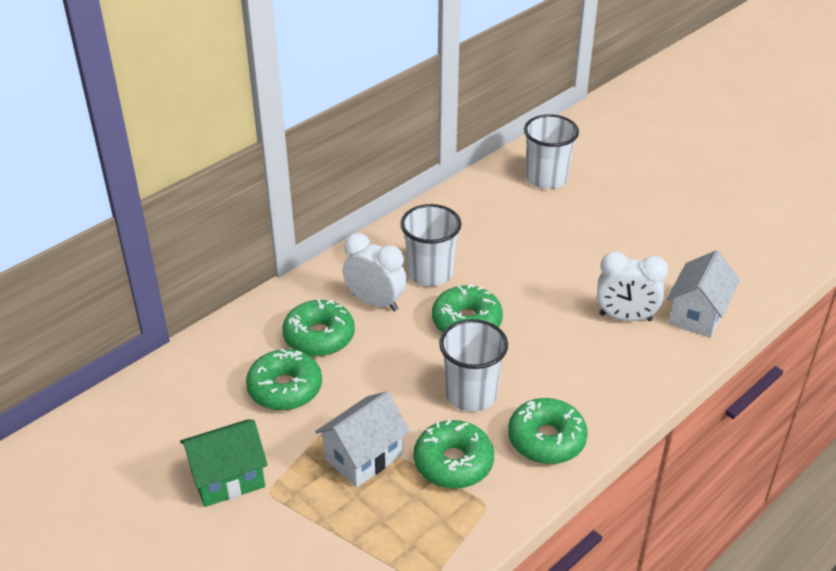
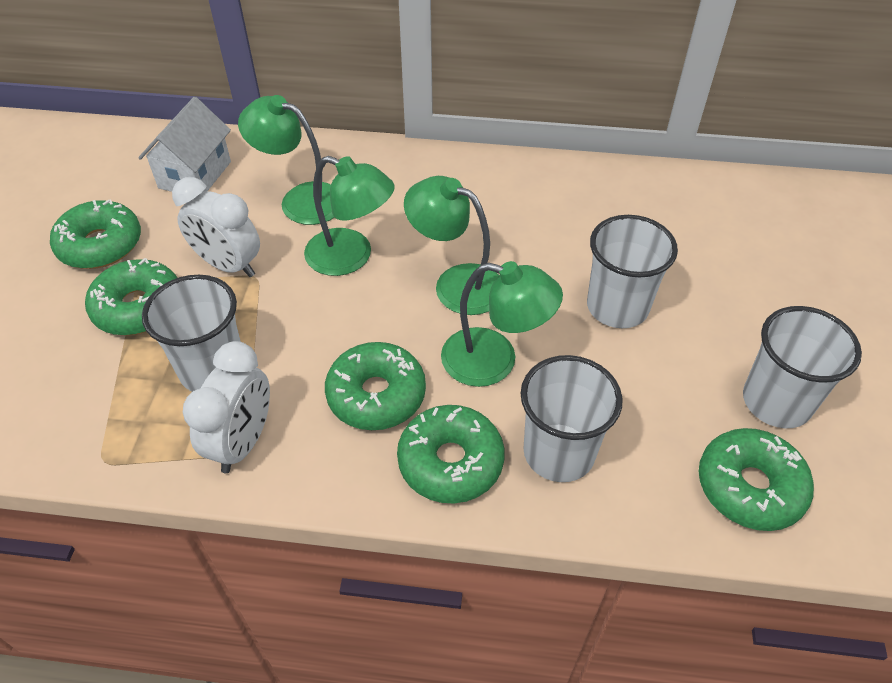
green house: [180,419,268,507] = 1 -> none = 0
green lamp: none = 0 -> [238,95,335,225] [304,156,395,276] [404,176,499,315] [441,261,563,387] = 4
white cup: [400,204,461,286] [439,319,508,412] [524,114,579,189] = 3 -> [142,275,241,392] [520,355,623,482] [587,215,678,328] [743,306,862,428] = 4
white house: [315,391,410,488] [667,250,740,338] = 2 -> [138,97,231,192] = 1

